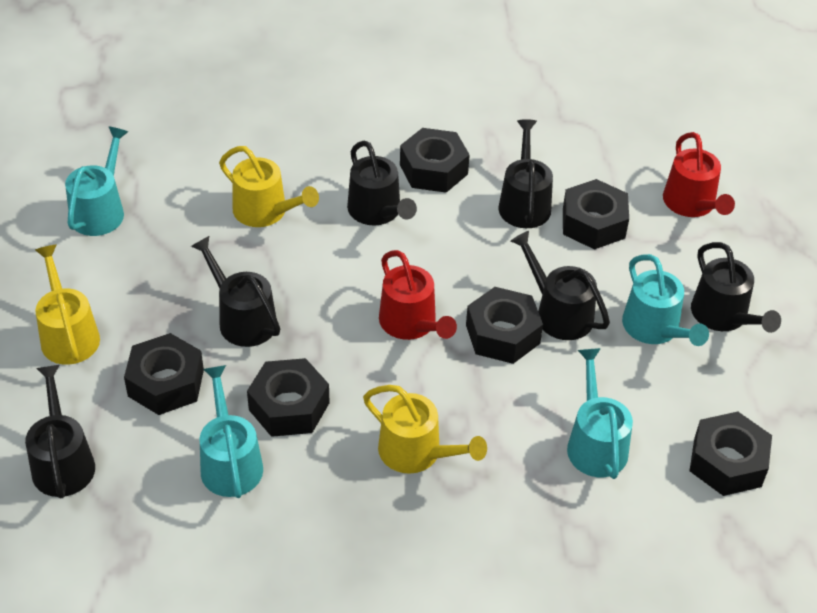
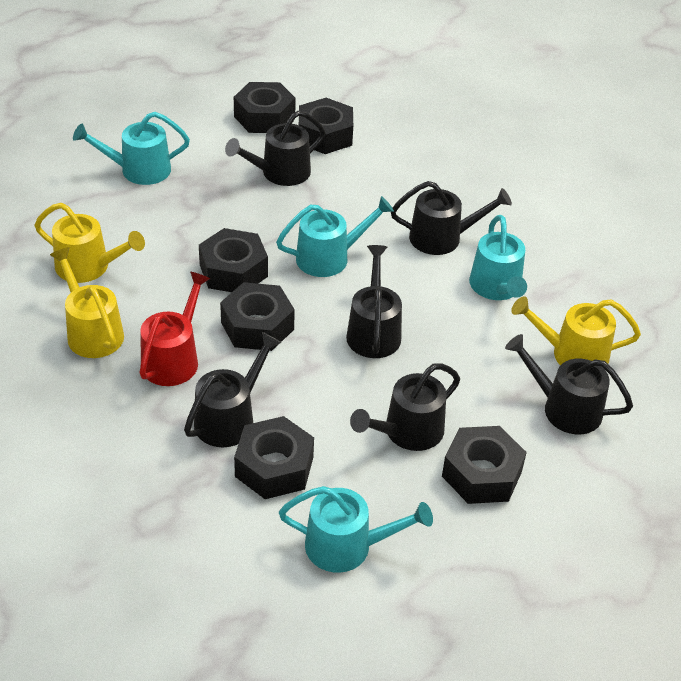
red watering can: [379,250,457,340] [663,132,735,217] = 2 -> [140,271,210,386] = 1

